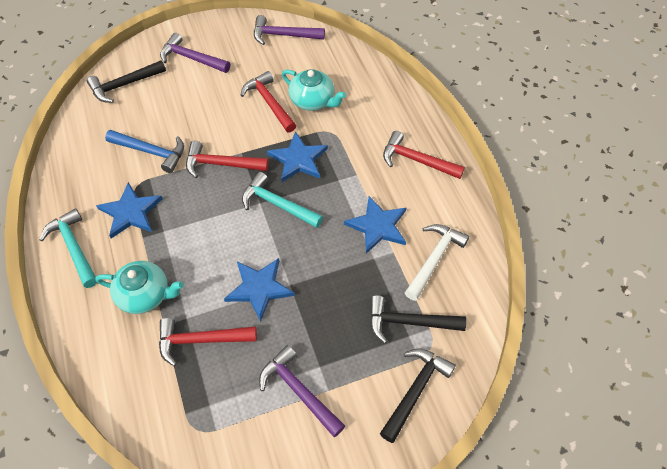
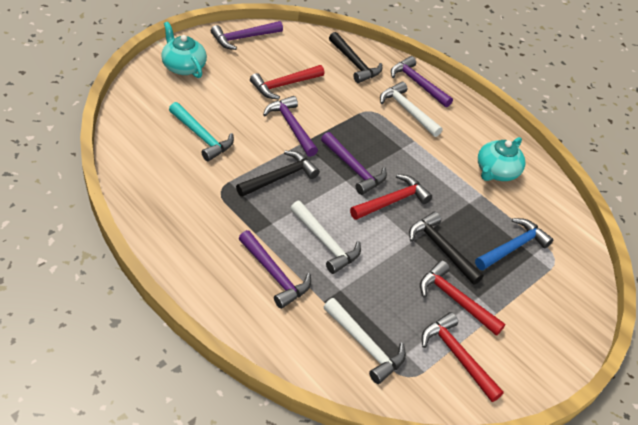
blue star: [96,182,163,239] [224,258,295,322] [267,131,328,182] [344,196,406,254] = 4 -> none = 0
purple hammer: [160,33,230,73] [254,15,325,45] [259,345,345,437] = 3 -> [211,21,283,50] [239,230,311,309] [263,96,318,157] [321,132,387,195] [391,56,453,108] = 5
turquoise hammer: [39,208,97,288] [242,172,323,228] = 2 -> [169,102,234,161] = 1
white hammer: [405,224,469,301] = 1 -> [290,201,361,274] [324,298,406,384] [380,82,443,137] = 3

